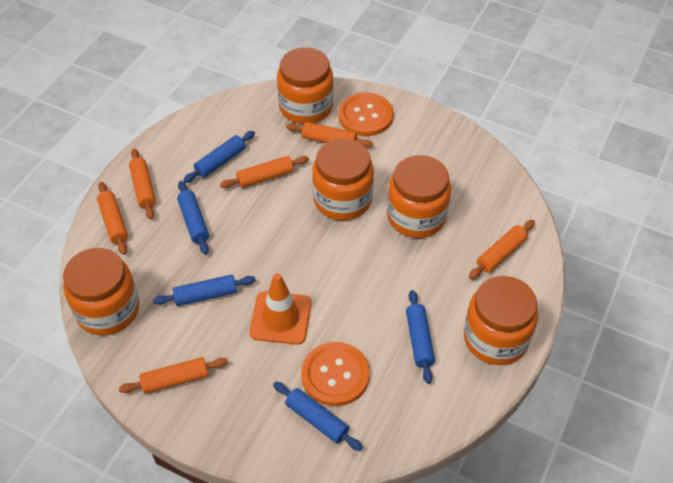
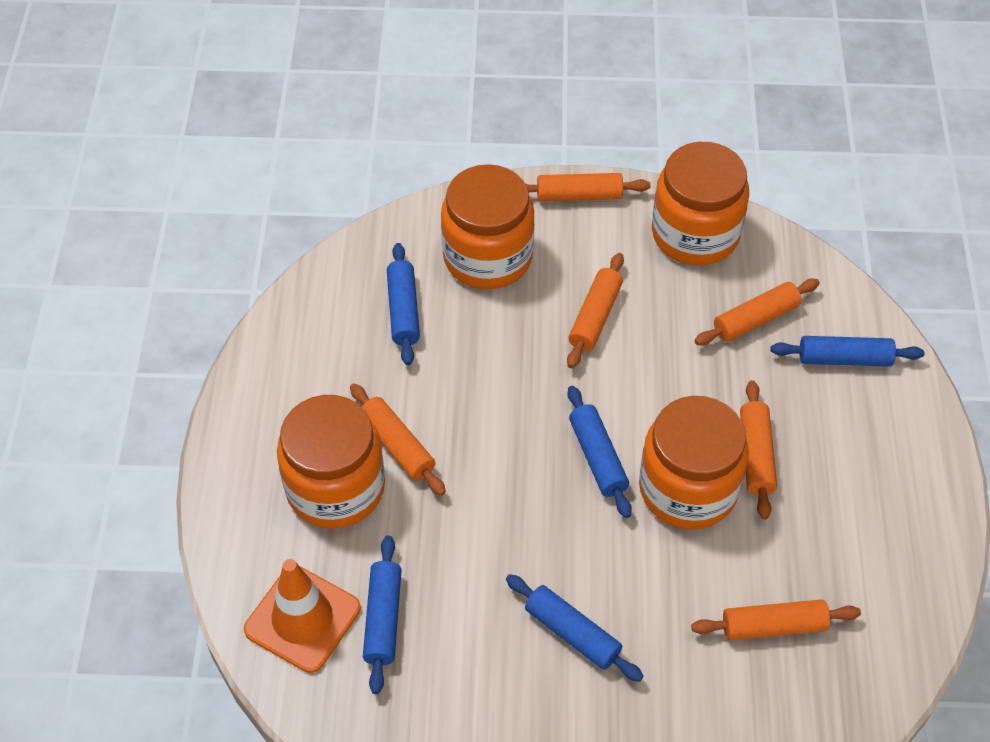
orange button: [301,342,370,406] [338,92,393,136] = 2 -> none = 0
orange jar: [63,248,139,336] [277,47,334,124] [312,139,374,220] [387,155,451,238] [464,276,538,365] = 5 -> [277,395,385,529] [441,164,535,289] [639,396,749,530] [652,142,749,265] = 4

